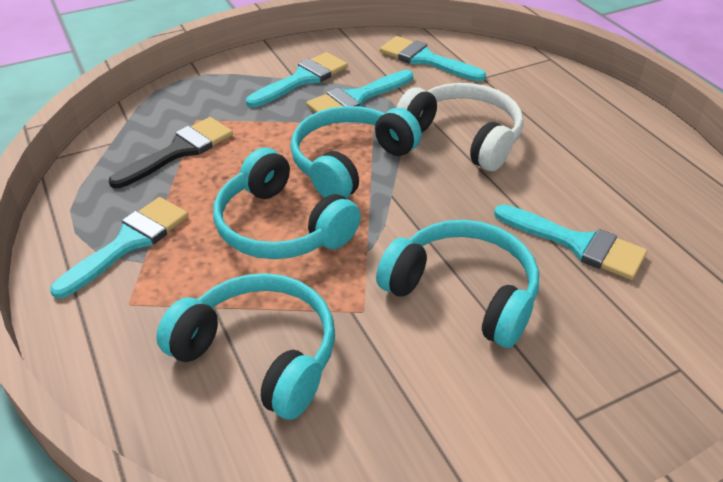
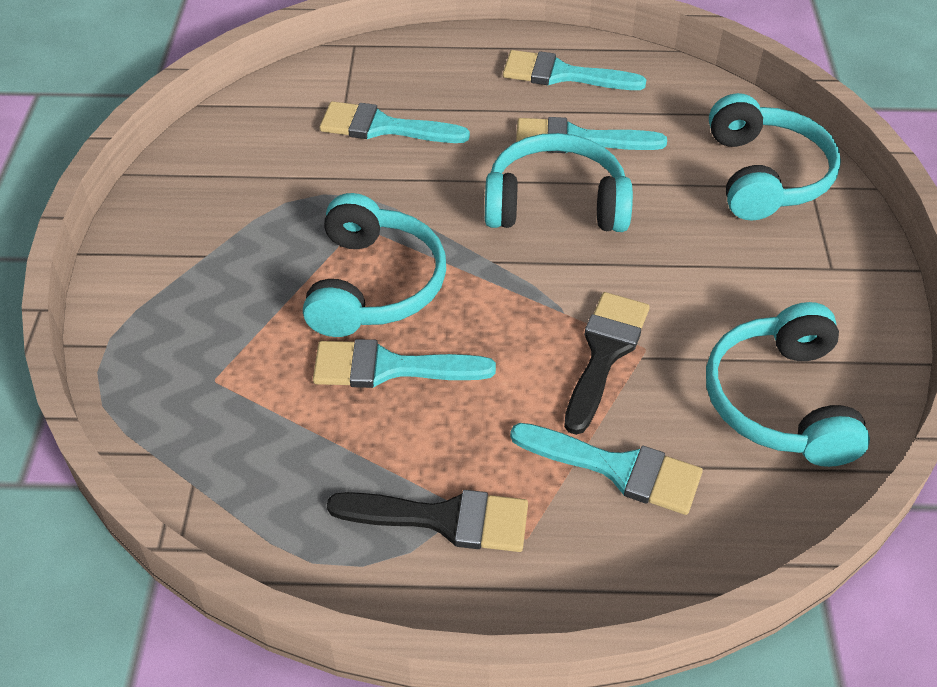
black brush: [109,117,233,189] = 1 -> [327,490,528,552] [564,292,650,435] = 2
white headphones: [397,83,523,171] = 1 -> none = 0

